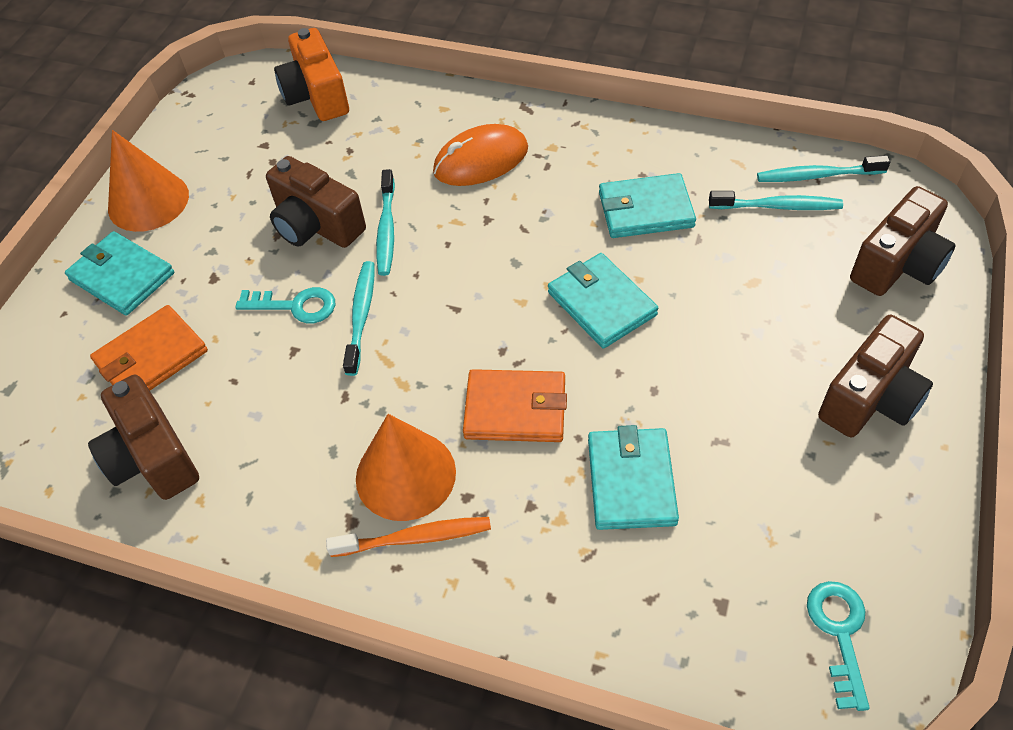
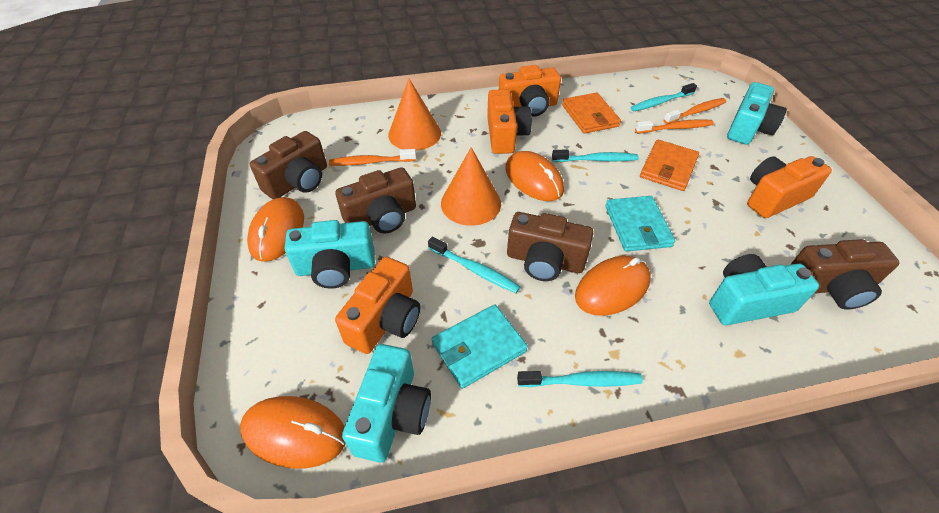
orange camera: [274,28,349,121] = 1 -> [335,257,420,354] [487,89,532,154] [499,65,561,116] [747,156,832,218] = 4
orange mouse: [433,124,528,186] = 1 -> [240,396,346,469] [247,197,304,262] [505,151,564,201] [575,256,651,316] = 4
orange toothbrush: [326,517,491,557] = 1 -> [329,149,416,166] [635,119,714,133] [664,98,727,124] = 3
turquoise camera: none = 0 -> [285,220,375,289] [342,344,431,463] [709,254,819,325] [727,82,787,144] = 4
turquoise key: [235,287,335,323] [807,581,870,711] = 2 -> none = 0
turquoise wallet: [65,231,174,316] [548,253,658,349] [588,425,679,530] [599,173,696,238] = 4 -> [432,304,528,389] [605,196,675,252] = 2

